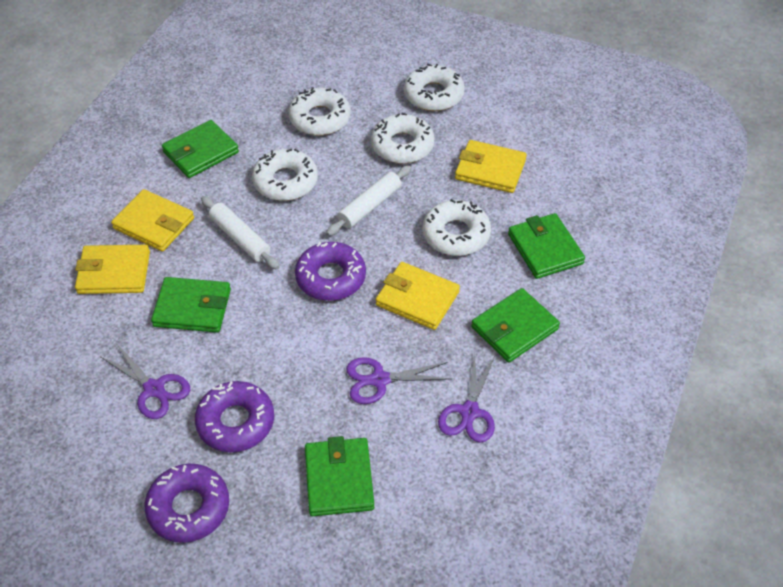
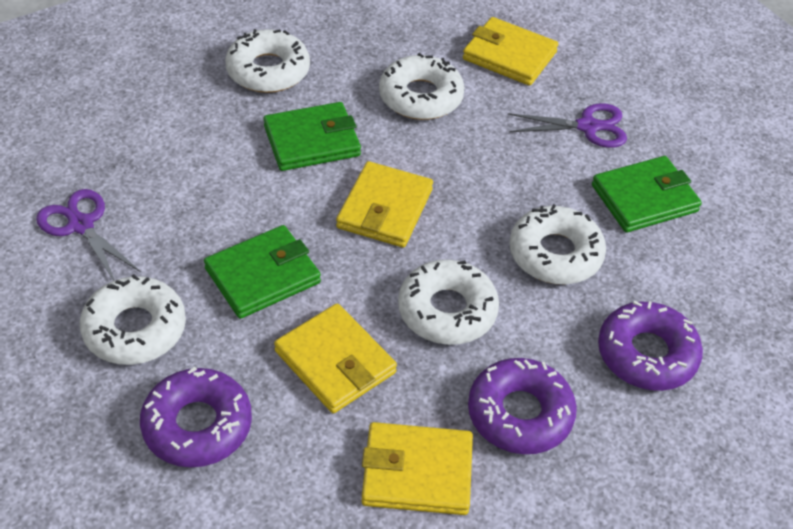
green wallet: [151,277,231,333] [162,120,239,178] [305,436,374,516] [471,288,560,363] [508,213,585,279] = 5 -> [204,225,321,319] [264,102,361,171] [592,156,702,233] = 3
purple scissors: [101,343,190,419] [346,357,451,404] [438,351,495,443] = 3 -> [36,189,141,281] [508,103,627,148] = 2
white rolling pin: [201,196,279,270] [326,166,411,236] = 2 -> none = 0

